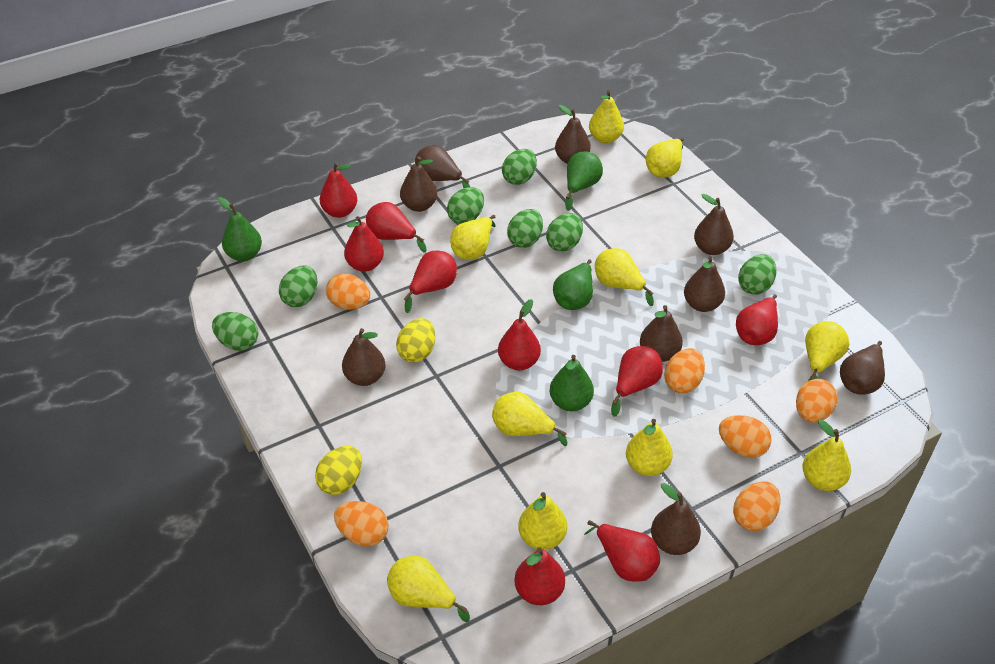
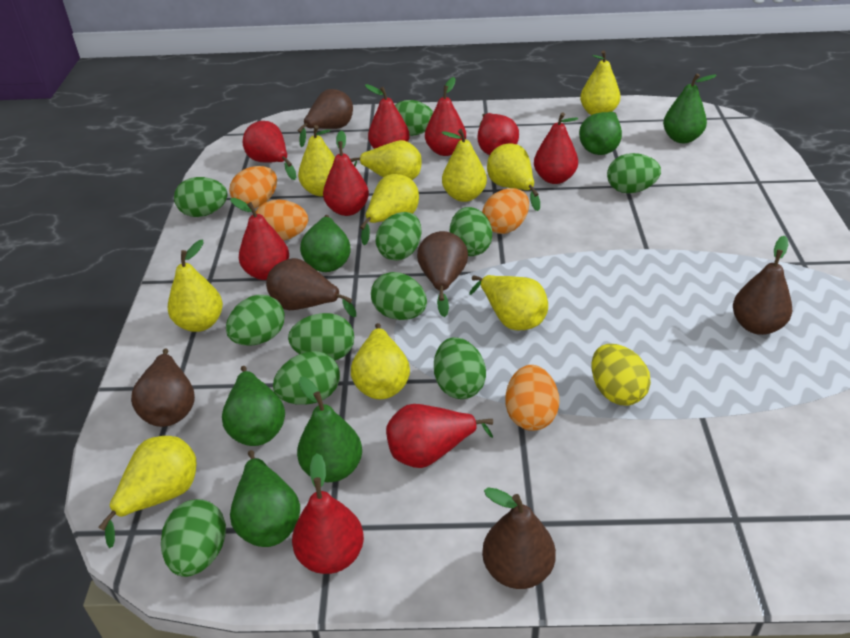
brown pear: [342,328,386,386] [400,156,437,212] [415,145,470,188] [555,105,591,164] [640,305,683,362] [651,483,701,555] [684,256,725,312] [694,194,734,255] [840,341,885,395] = 9 -> [131,348,195,427] [266,258,356,317] [297,89,353,147] [417,231,468,317] [482,487,556,589] [733,236,792,335] = 6
green egg: [212,312,258,351] [279,265,317,307] [447,187,484,224] [502,149,537,185] [507,209,543,248] [546,213,583,252] [738,254,777,295] = 7 -> [161,499,226,577] [174,177,228,217] [226,295,285,346] [273,351,340,405] [288,313,354,360] [371,272,427,320] [376,212,422,261] [395,100,433,136] [434,337,486,399] [450,207,492,256] [607,153,661,193] = 11
green pear: [218,197,262,261] [550,355,594,411] [553,259,593,310] [565,151,603,211] = 4 -> [222,366,285,446] [230,450,300,547] [297,377,362,482] [300,215,350,272] [579,112,622,155] [663,73,717,143] = 6
orange egg: [326,274,370,310] [334,501,388,546] [664,348,705,393] [719,415,772,458] [733,481,780,531] [796,379,837,423] = 6 -> [229,166,277,208] [256,199,308,241] [482,188,529,234] [505,365,559,431] = 4
yellow egg: [315,446,362,495] [396,318,435,363] = 2 -> [592,344,651,405] = 1

